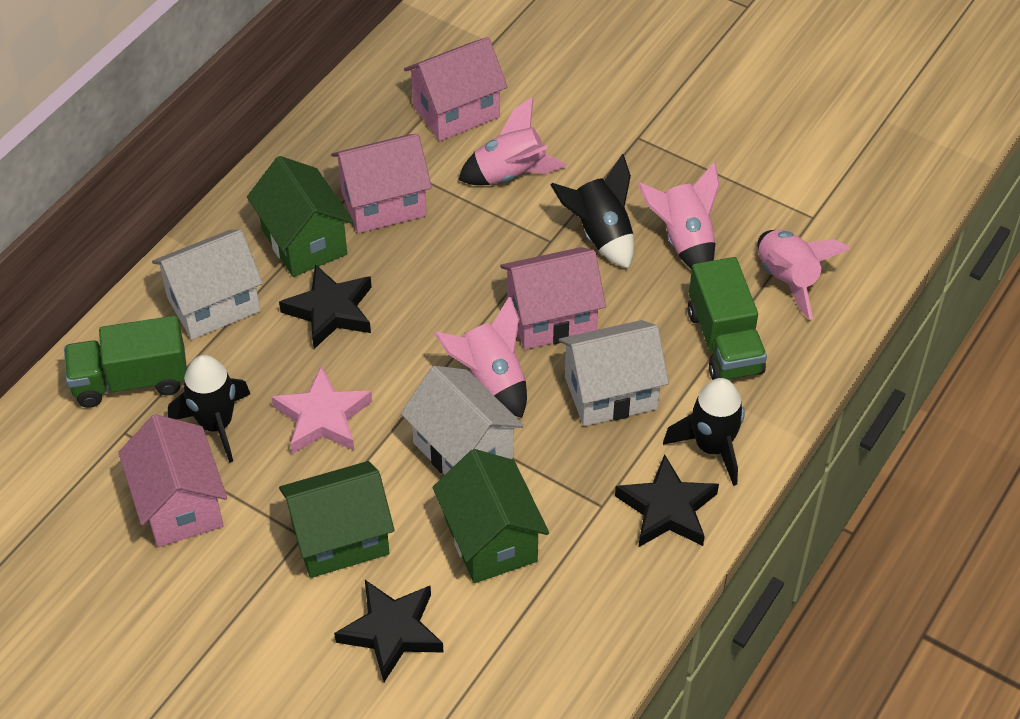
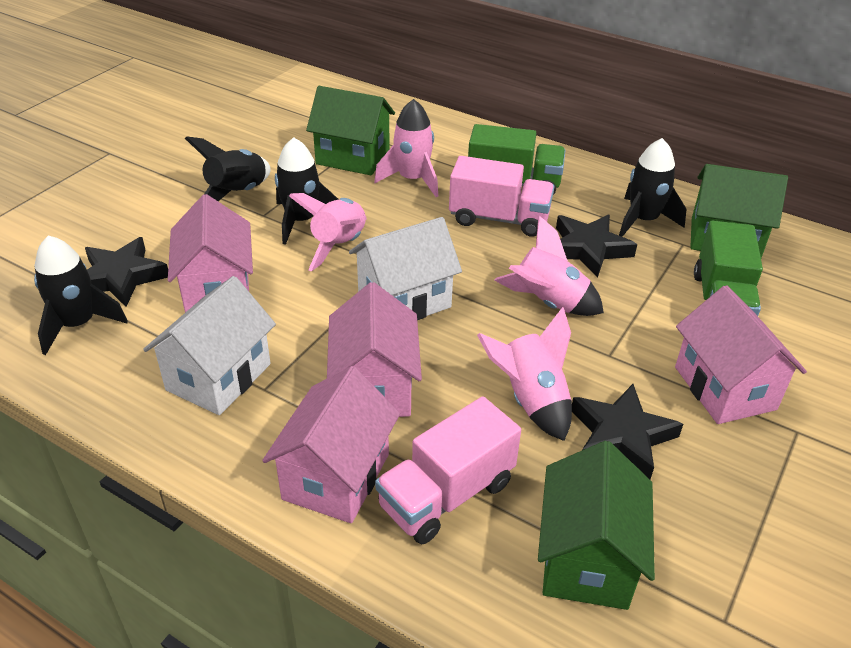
black rocket: [168,355,250,463] [550,154,634,269] [663,378,745,486] = 3 -> [34,235,128,355] [185,136,271,201] [275,137,339,245] [619,138,686,237] = 4
pink star: [271,366,372,454] = 1 -> none = 0
pink truck: none = 0 -> [375,397,521,544] [449,156,555,237] = 2
white house: [152,230,263,340] [401,366,524,475] [559,320,669,426] = 3 -> [143,276,276,415] [349,217,462,320] = 2

